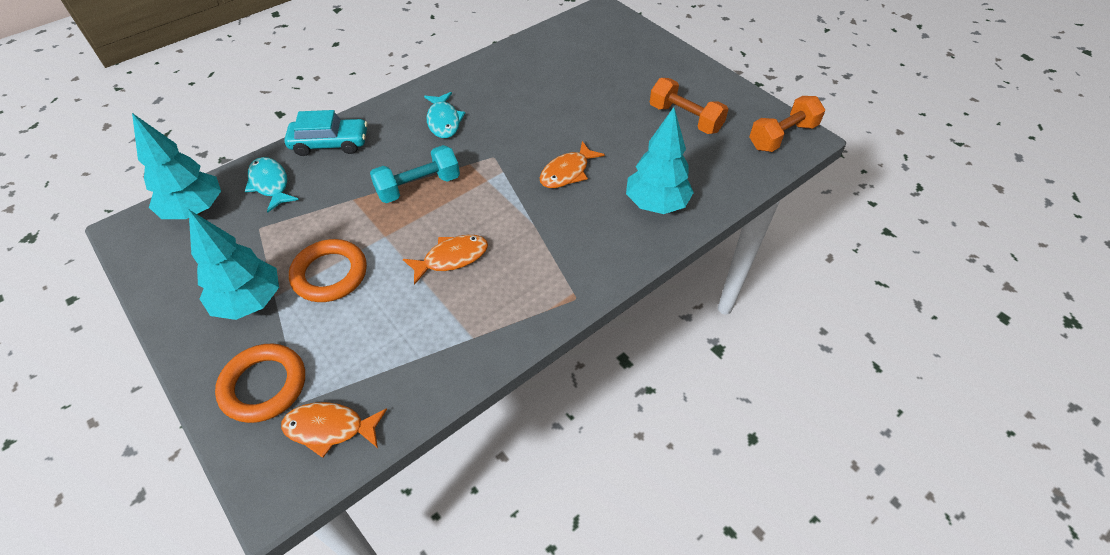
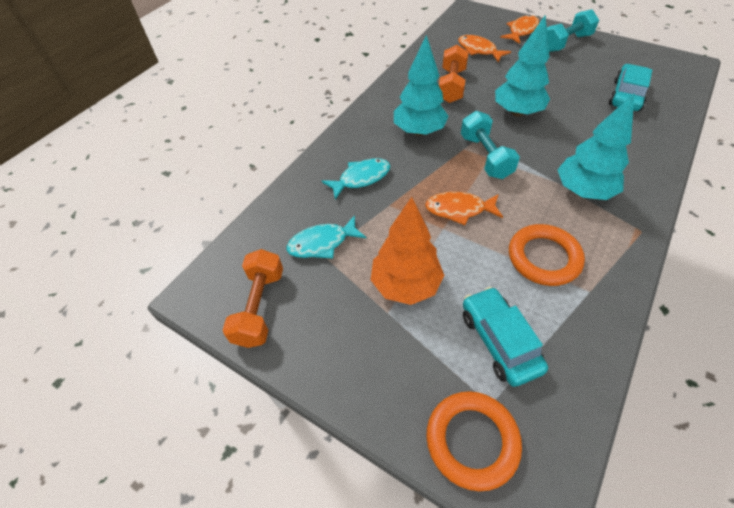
orange tree: none = 0 -> [371,197,444,305] = 1
turquoise car: [285,110,368,156] = 1 -> [463,287,548,387] [609,64,652,111] = 2
turquoise dumbbell: [370,145,460,203] = 1 -> [461,111,520,179] [547,9,599,52] = 2

